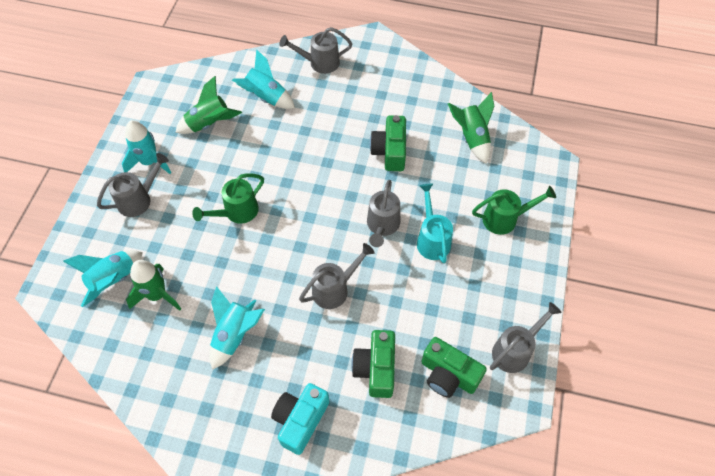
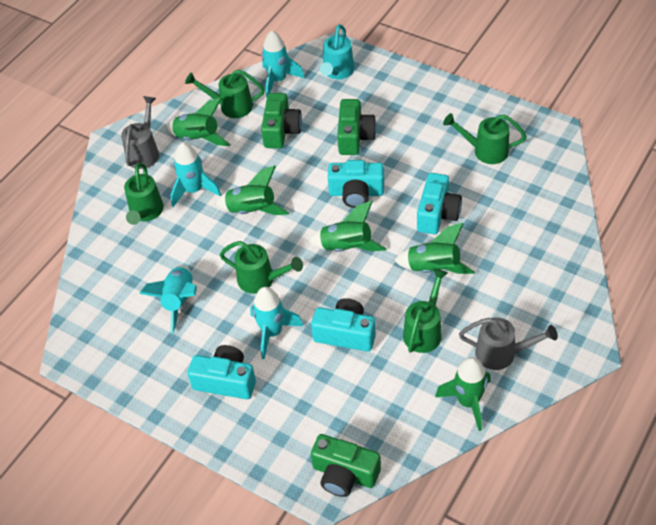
green rocket: [126,260,181,311] [175,76,242,134] [448,92,494,164] = 3 -> [166,98,231,146] [215,165,289,215] [308,201,387,252] [394,223,475,274] [435,357,491,431] = 5
green watering can: [192,173,264,224] [472,186,556,235] = 2 -> [124,163,164,225] [185,70,265,118] [220,241,303,294] [403,268,448,353] [443,113,527,164] = 5
grey watering can: [97,153,169,217] [279,27,352,74] [299,243,375,309] [367,180,400,247] [490,302,562,373] = 5 -> [121,96,159,169] [459,318,558,370] = 2
turquoise camera: [271,383,329,455] = 1 -> [188,345,256,399] [311,298,376,352] [328,160,384,208] [417,173,462,234] = 4

